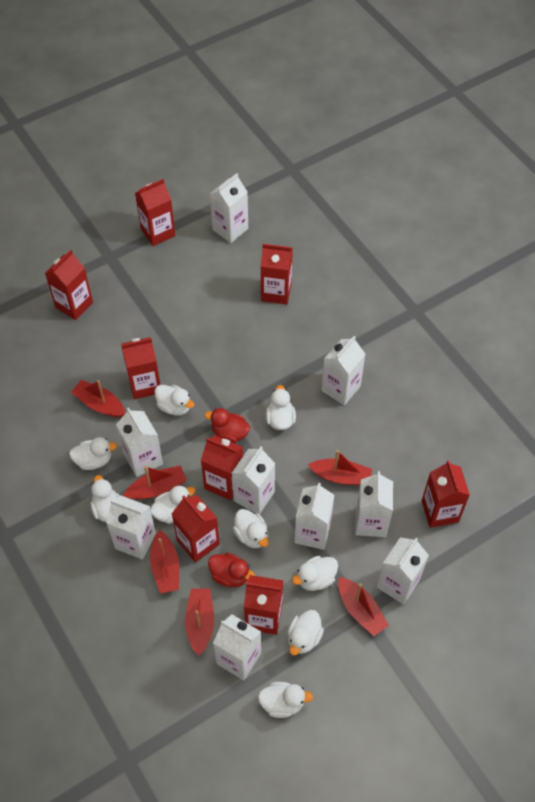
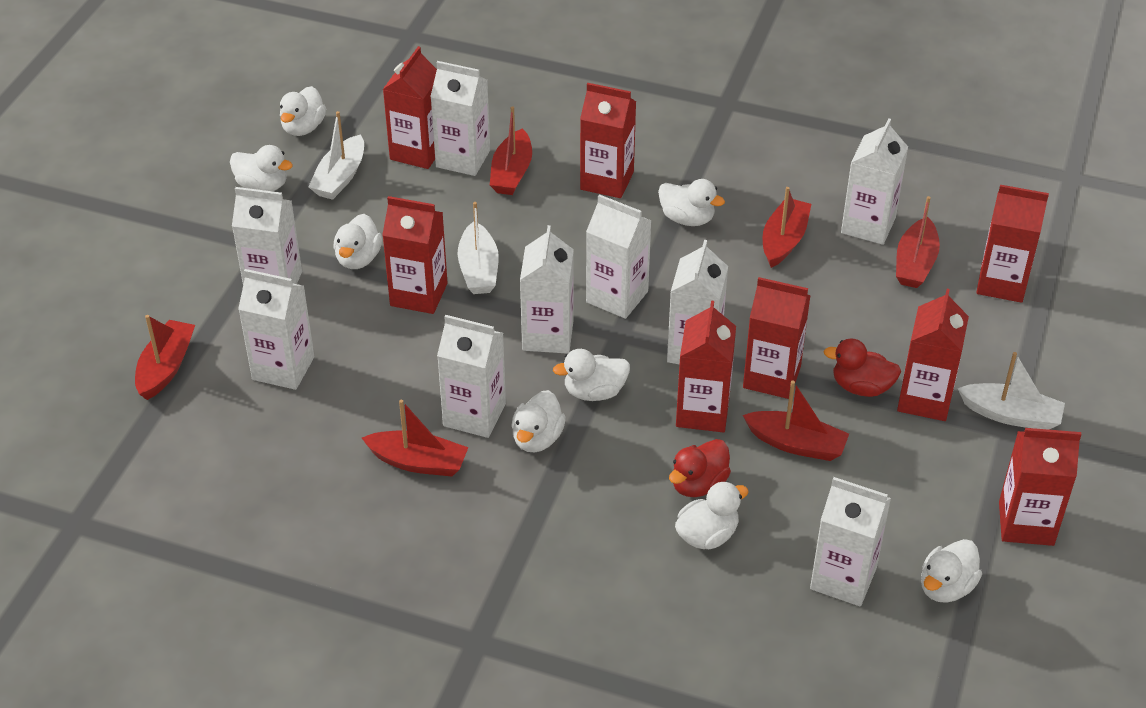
white boat: none = 0 -> [308,111,364,200] [457,202,499,294] [958,352,1065,430] = 3
white duck: [69,437,117,470] [91,475,120,522] [150,485,195,524] [155,385,194,415] [233,509,269,548] [258,682,313,718] [266,385,296,430] [288,610,324,655] [292,556,338,591] = 9 -> [230,145,293,191] [280,86,326,136] [333,214,382,269] [511,390,566,452] [553,349,630,401] [658,179,725,226] [675,481,749,549] [921,539,982,603] = 8

